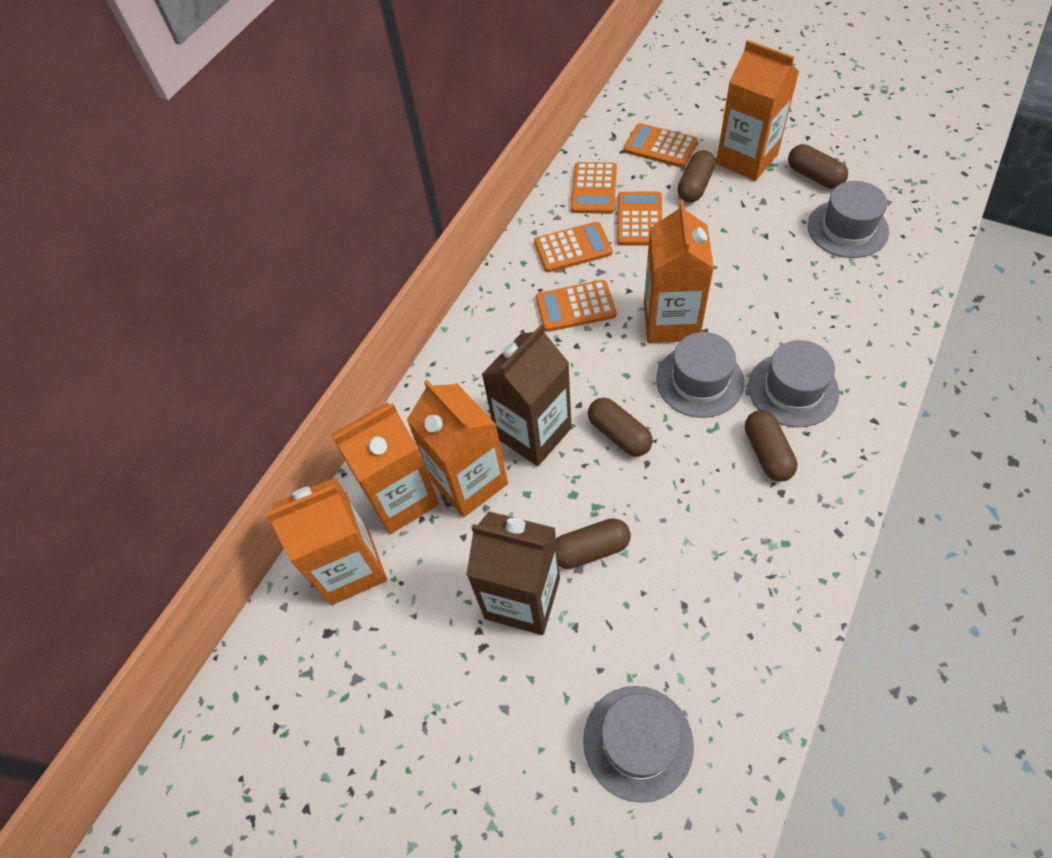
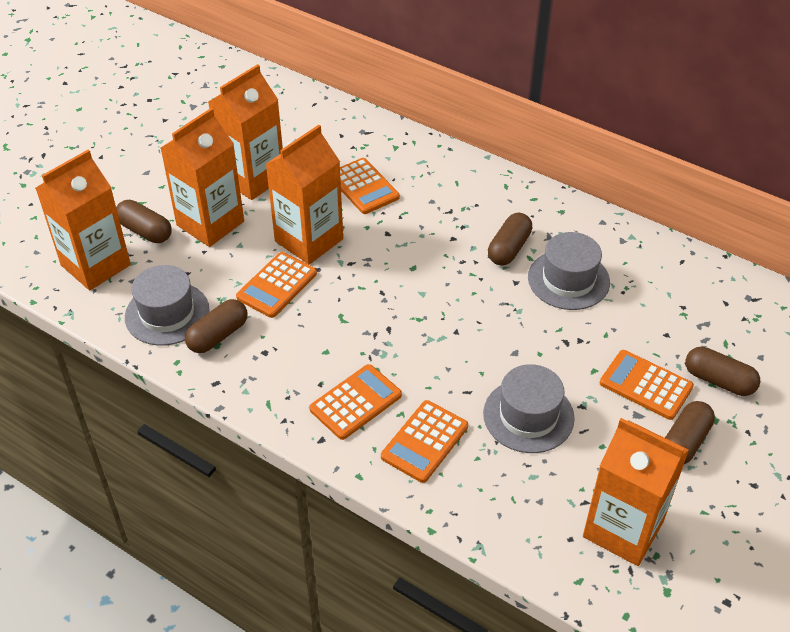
brown carton: [466,512,560,635] [481,324,572,466] = 2 -> none = 0
grey hat: [583,686,694,803] [656,332,744,418] [748,340,839,427] [808,181,889,258] = 4 -> [125,265,210,346] [483,364,575,453] [528,232,610,310] = 3

